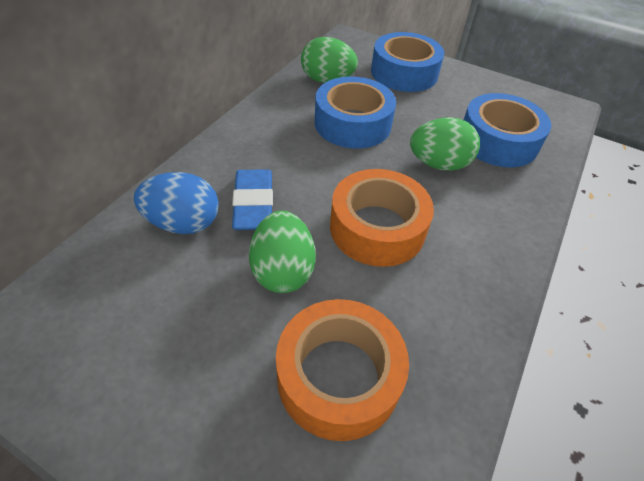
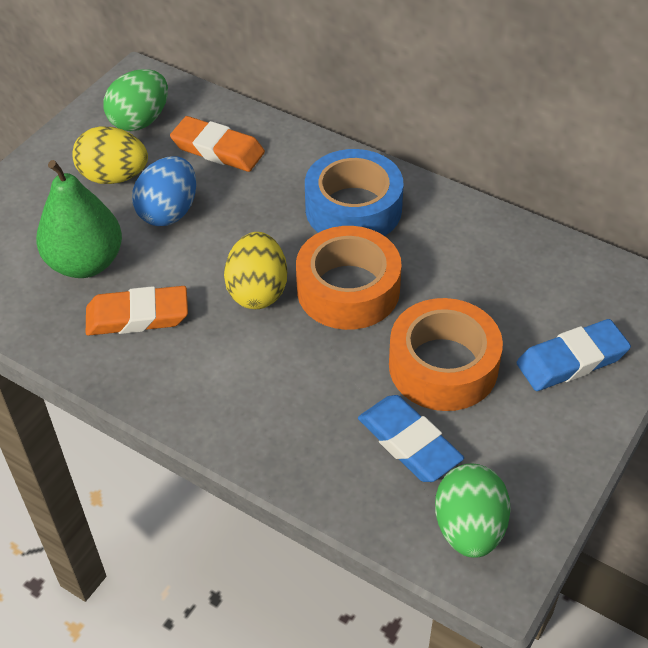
blue eraser: [232,169,273,230] = 1 -> [358,395,464,482] [517,319,631,391] = 2
blue tape: [315,77,396,149] [371,32,444,92] [463,93,551,167] = 3 -> [305,149,404,236] = 1
green egg: [249,211,316,293] [301,37,358,83] [410,117,480,171] = 3 -> [103,69,168,131] [435,463,511,558] = 2
green pear: none = 0 -> [36,160,122,278] = 1
orange eraser: none = 0 -> [86,286,188,336] [170,116,265,172] = 2
yellow egg: none = 0 -> [72,126,148,184] [224,232,287,309] = 2

